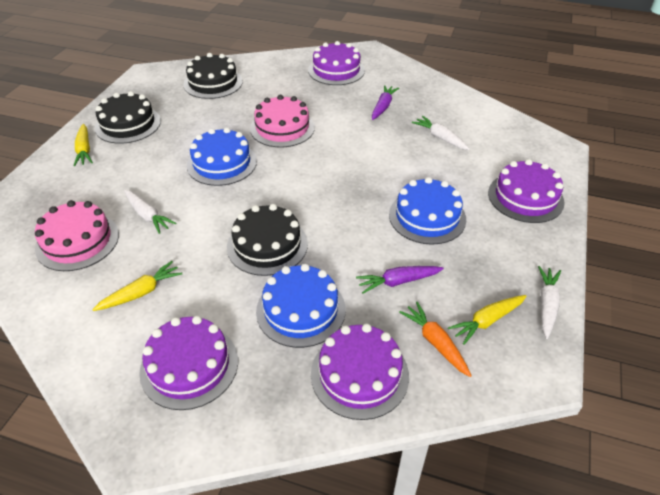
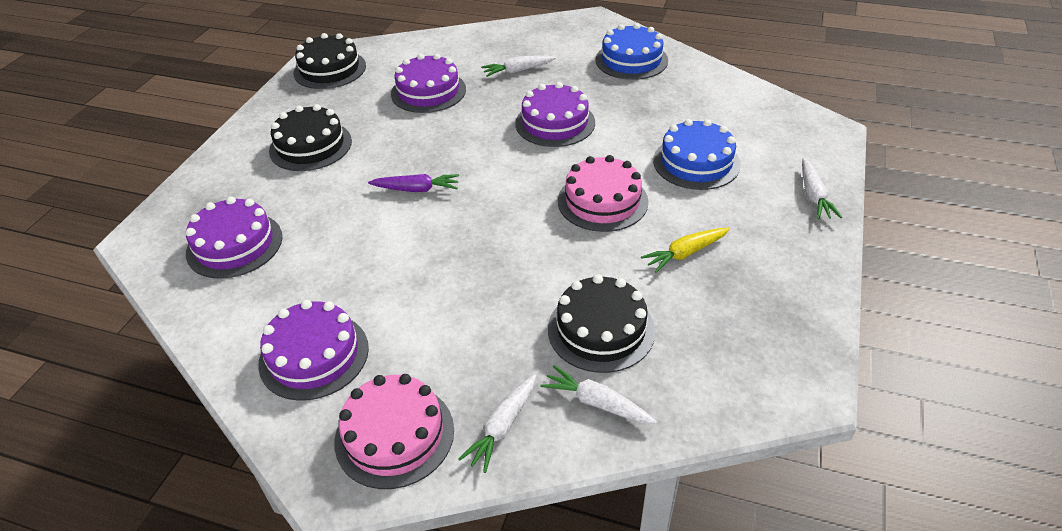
blue cake: [187,128,257,186] [256,264,346,348] [389,177,466,245] = 3 -> [595,23,668,80] [653,119,741,190] = 2
orange carrot: [399,302,472,377] = 1 -> none = 0
purple carrot: [356,266,444,294] [372,85,399,120] = 2 -> [368,174,459,192] = 1
white carrot: [124,190,176,234] [412,116,470,150] [538,266,561,339] = 3 -> [459,374,536,473] [481,56,556,77] [540,365,657,424] [802,158,842,219] = 4
yellow carrot: [74,124,93,166] [92,261,182,311] [448,295,526,345] = 3 -> [641,228,730,273] = 1

